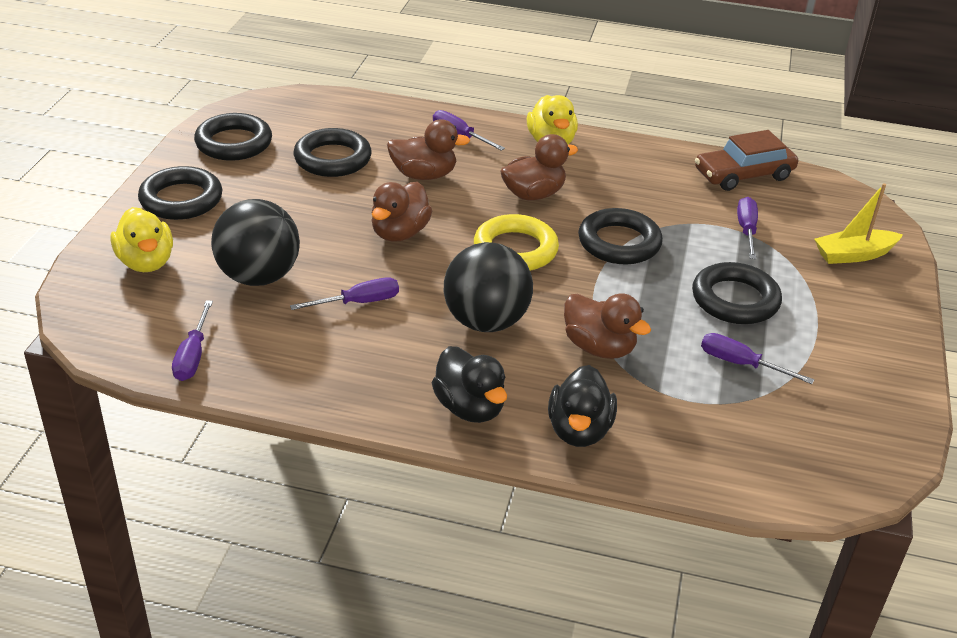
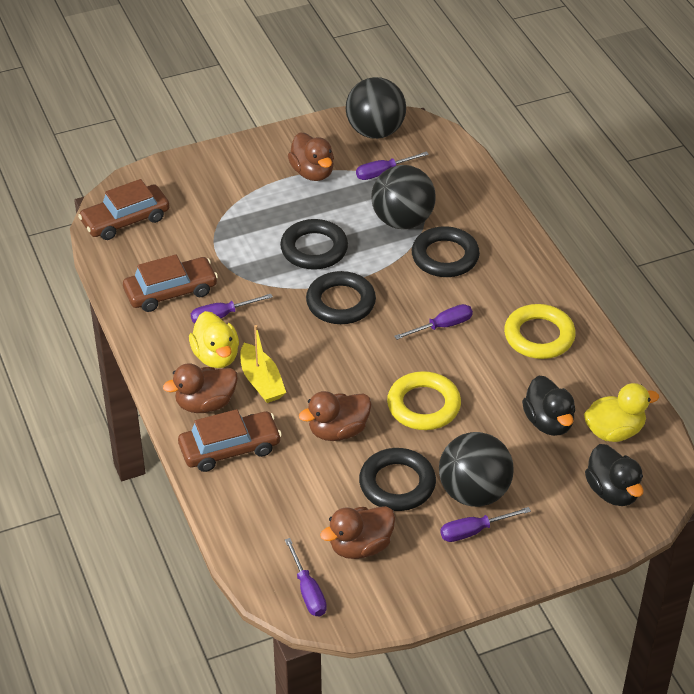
black ball: [211,199,300,286] [444,242,533,332] = 2 -> [346,77,406,139] [371,165,436,229] [439,432,514,507] = 3
black ring: [138,166,222,220] [194,113,272,161] [293,128,372,177] [578,208,663,264] [692,262,782,324] = 5 -> [280,219,348,270] [306,271,376,324] [359,448,436,511] [412,226,480,277] = 4
brown car: [695,130,798,191] = 1 -> [78,179,170,240] [123,254,218,312] [178,409,282,472] = 3
yellow ring: [474,214,559,271] = 1 -> [387,371,461,430] [504,304,576,359] = 2

